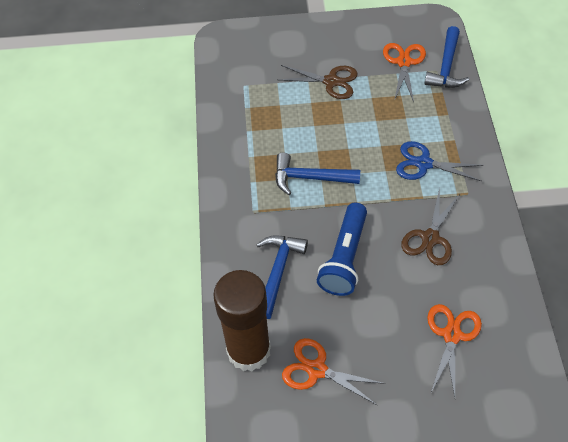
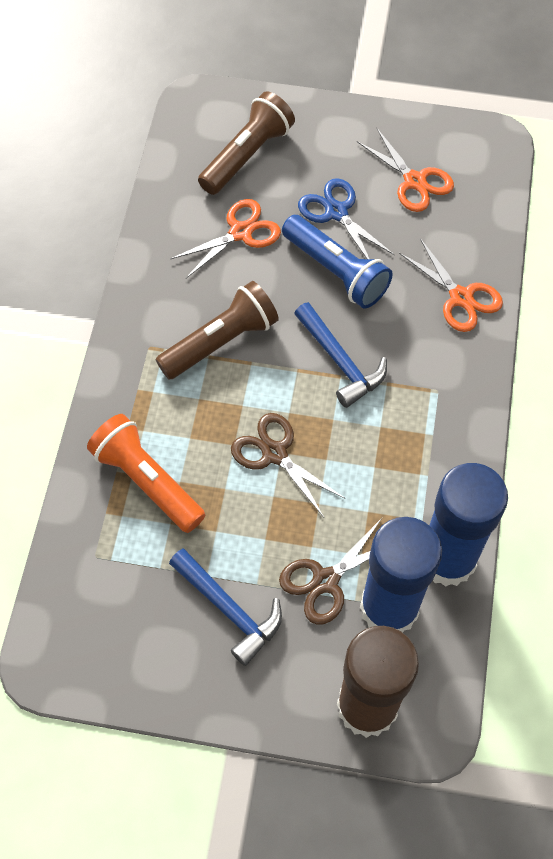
blue glue stick: none = 0 -> [360,517,442,632] [429,463,508,587] = 2
blue hammer: [256,235,308,319] [275,153,360,195] [424,26,470,88] = 3 -> [169,549,282,666] [294,302,387,408] = 2
brown flashlight: none = 0 -> [156,281,279,380] [198,91,295,195] = 2
orange flashlight: none = 0 -> [87,414,205,533] = 1

